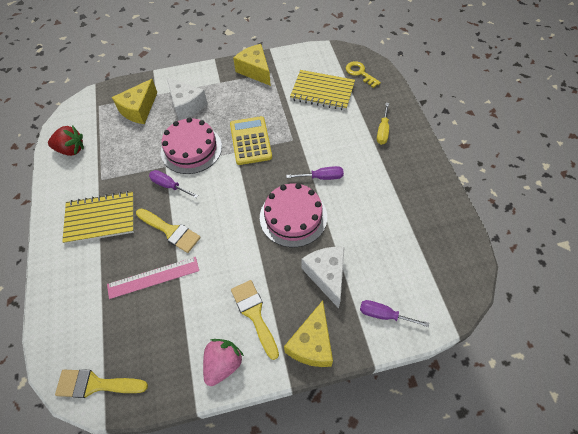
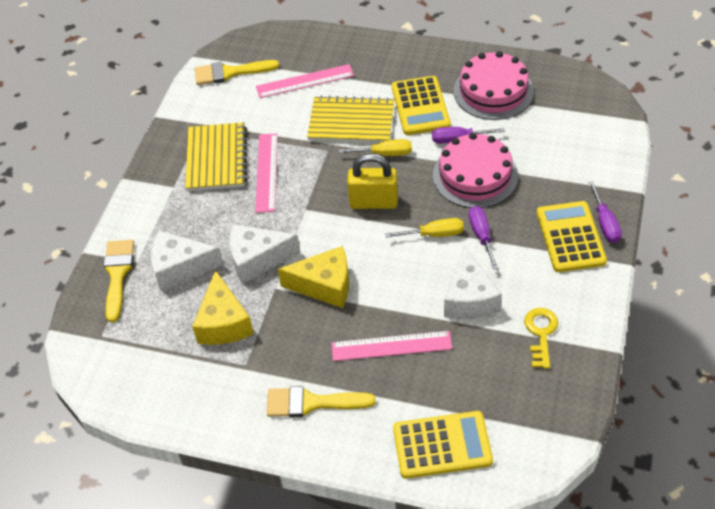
pink ruler: [107,257,199,299] = 1 -> [255,133,278,213] [256,64,354,98] [332,331,452,361] = 3
pink strawberry: [203,339,244,386] = 1 -> none = 0
red strawberry: [48,125,84,156] = 1 -> none = 0
white cheese: [166,77,207,120] [301,247,345,308] = 2 -> [151,231,224,291] [229,224,300,284] [444,245,502,319] = 3
yellow calculator: [230,116,272,165] = 1 -> [392,76,451,135] [393,411,493,479] [537,201,607,272] = 3
yellow cheese: [112,79,157,124] [233,44,271,86] [284,300,333,367] = 3 -> [192,270,254,345] [278,246,349,308] = 2
yellow padlock: none = 0 -> [347,153,398,209] = 1
yellow screwdriver: [377,103,389,145] = 1 -> [338,139,412,156] [385,218,464,238] = 2

